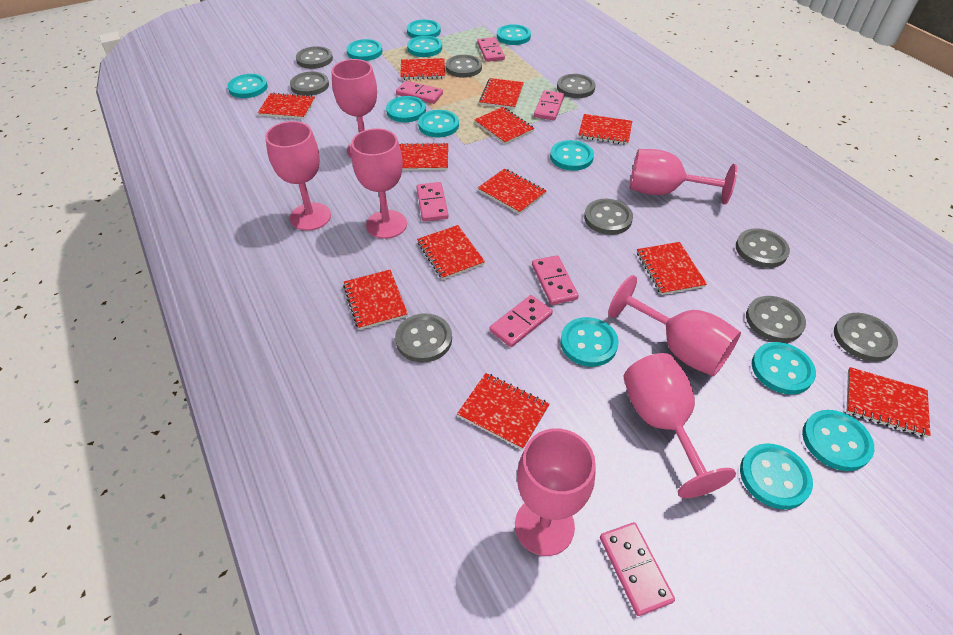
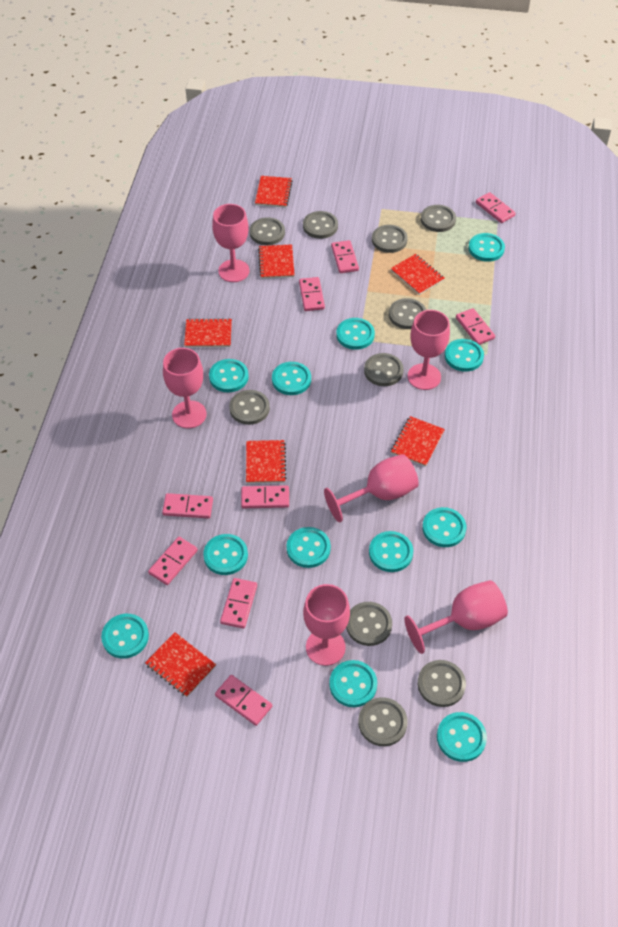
grey button: [290,72,329,96] [296,46,333,69] [395,313,452,363] [446,55,482,78] [557,74,596,98] [584,199,633,235] [736,228,790,268] [746,296,806,343] [834,313,898,361] = 9 -> [229,390,270,425] [249,217,285,245] [303,211,338,239] [346,602,392,646] [358,697,408,746] [364,353,404,386] [372,225,408,253] [389,298,426,329] [418,660,466,707] [421,205,456,232] = 10
pink domino: [396,81,443,104] [416,182,449,222] [477,37,505,62] [490,295,553,347] [532,255,579,305] [534,90,564,120] [600,522,675,616] = 7 -> [148,537,198,585] [162,493,213,519] [215,675,272,726] [220,578,257,629] [241,485,289,508] [299,277,325,311] [331,240,359,273] [456,308,495,345] [476,192,516,223] = 9
pink goblet: [265,121,331,231] [332,59,377,159] [351,128,407,239] [515,429,596,556] [608,275,741,376] [624,353,736,498] [630,149,737,205] = 7 -> [163,348,206,429] [212,204,249,282] [303,584,350,666] [324,454,419,522] [404,580,508,654] [408,310,450,390] = 6
red notebook: [258,92,315,119] [343,270,408,330] [399,143,448,171] [400,58,445,80] [417,225,485,280] [457,373,549,450] [474,107,534,144] [478,168,546,214] [479,78,524,109] [578,114,632,145] [637,242,707,295] [847,367,930,438] = 12 -> [145,632,216,697] [184,318,232,347] [246,440,286,483] [255,176,293,208] [258,244,295,279] [390,254,445,295] [391,416,445,467] = 7

